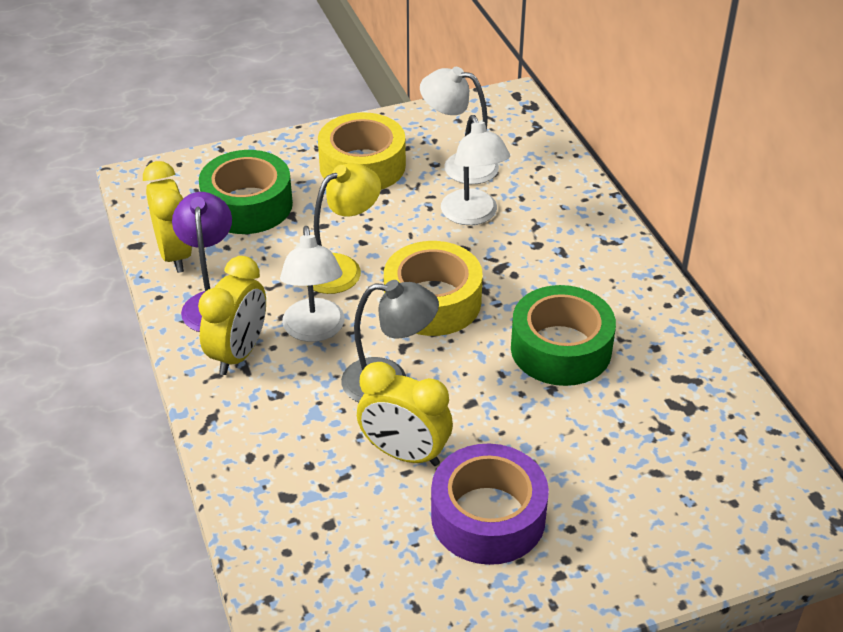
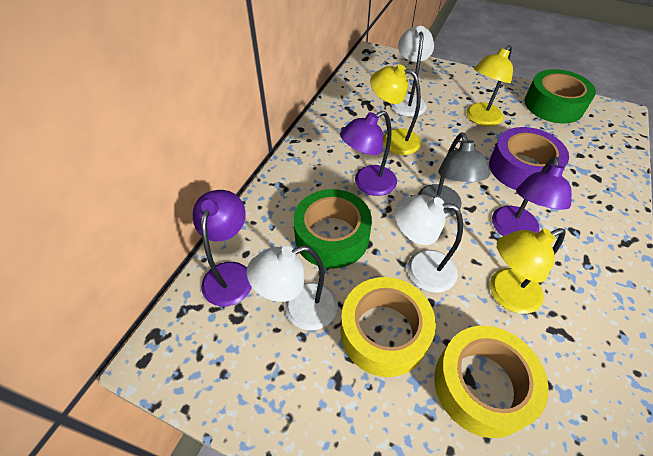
purple lamp: [172,192,232,332] = 1 -> [193,190,252,307] [340,110,397,196] [492,156,572,236] = 3
yellow clock: [143,161,192,273] [198,256,266,375] [357,362,453,466] = 3 -> none = 0
yellow lamp: [307,163,381,294] = 1 -> [370,65,421,155] [466,45,513,126] [490,228,566,314] = 3

